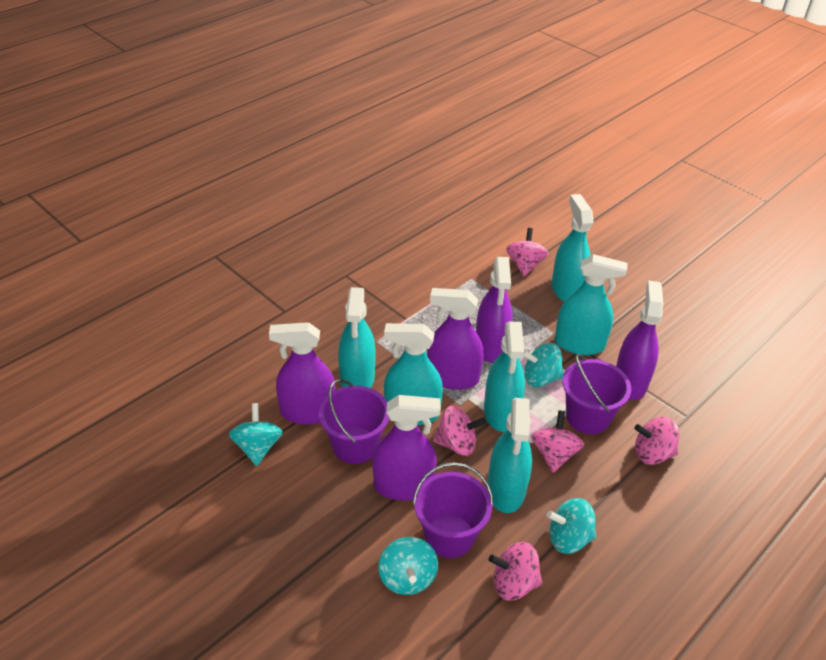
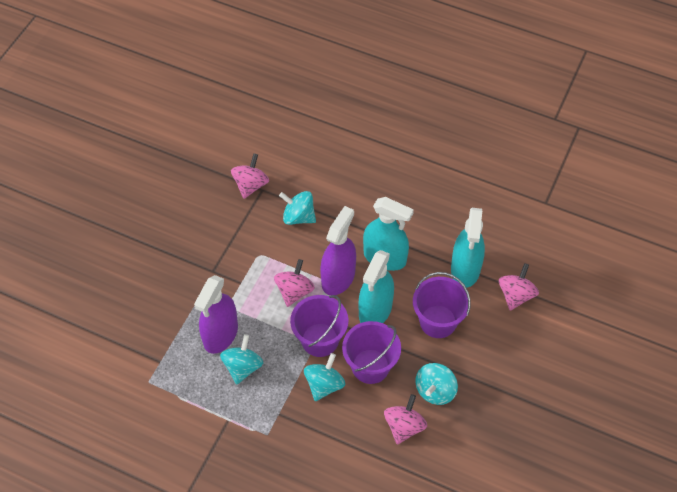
pink spinning top: [433,406,486,456] [488,542,543,601] [506,228,548,276] [531,410,584,473] [634,417,680,465] = 5 -> [231,153,269,199] [274,259,315,307] [384,394,427,445] [499,263,539,311] = 4
purple spray bottle: [269,322,336,425] [372,395,441,501] [427,288,483,390] [476,257,513,363] [616,281,663,400] = 5 -> [194,275,238,354] [320,206,356,295] = 2
turquoise spray bottle: [338,287,375,388] [384,323,443,425] [484,322,525,432] [487,398,532,513] [552,194,594,302] [555,254,628,355] = 6 -> [359,250,394,323] [363,197,414,271] [451,208,485,288] = 3

